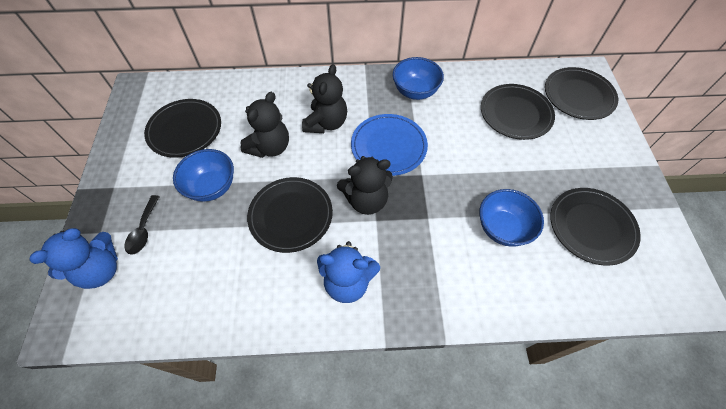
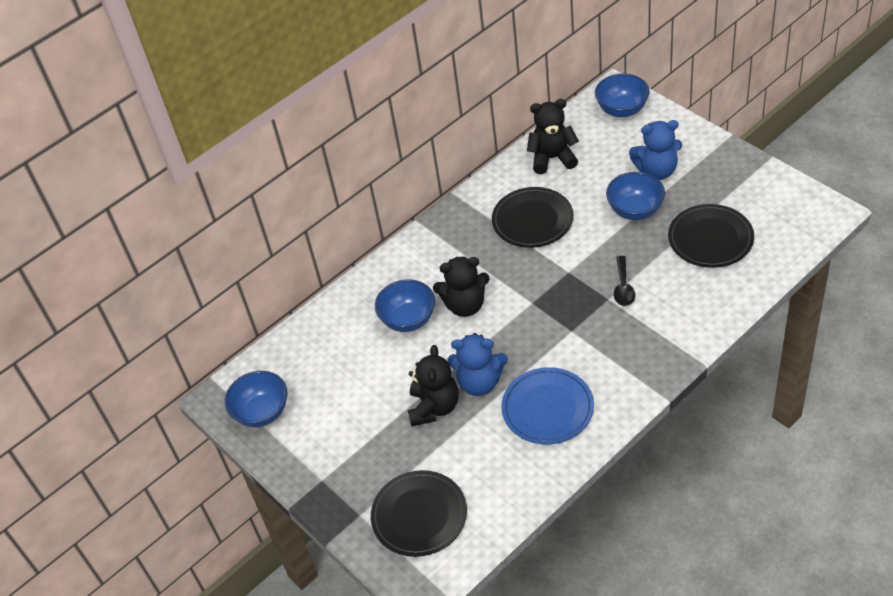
black plate: [144,99,221,158] [247,177,333,253] [481,84,555,140] [545,67,618,120] [550,188,641,266] = 5 -> [371,470,467,557] [492,187,573,248] [668,204,754,268] = 3
blue bowl: [173,149,234,202] [393,57,444,100] [479,189,544,247] = 3 -> [224,371,287,427] [375,279,435,332] [595,74,649,117] [606,172,665,220] = 4

